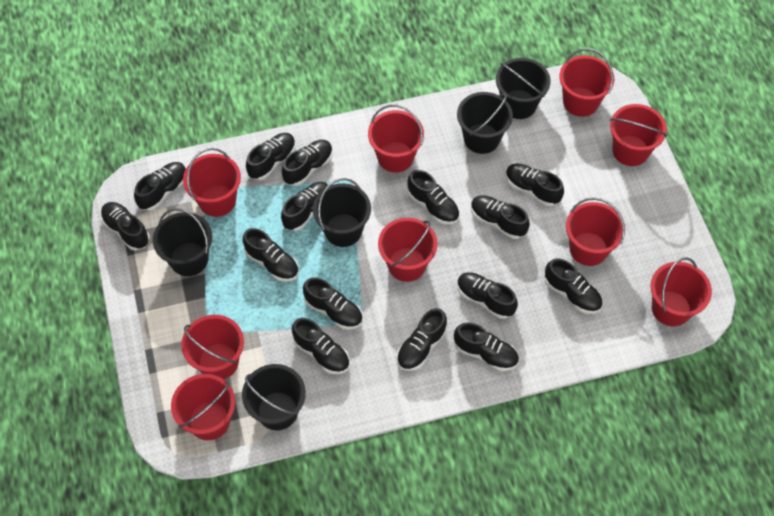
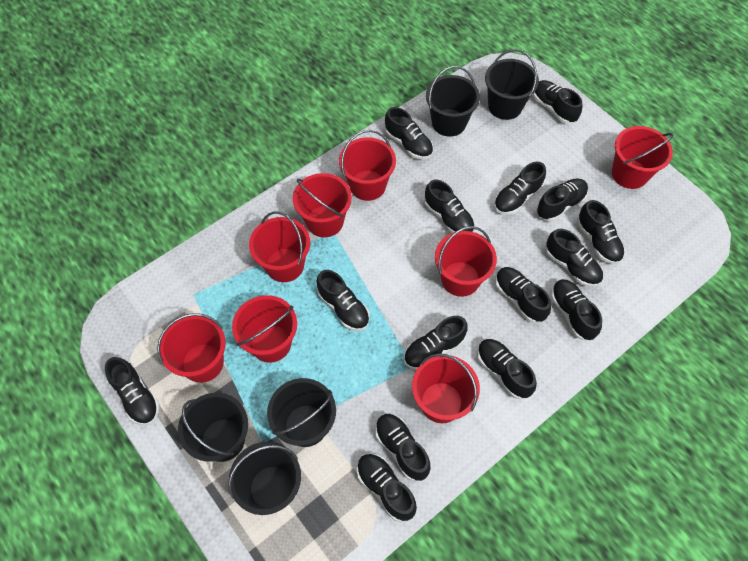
red bucket: [171,374,235,440] [181,315,244,380] [183,148,241,217] [368,105,424,172] [378,218,437,282] [559,48,614,117] [566,197,625,266] [610,104,667,166] [650,257,712,326] = 9 -> [157,313,225,383] [232,295,297,363] [249,211,310,282] [293,173,352,237] [339,130,396,201] [412,353,480,423] [435,226,497,297] [612,126,673,189] = 8

